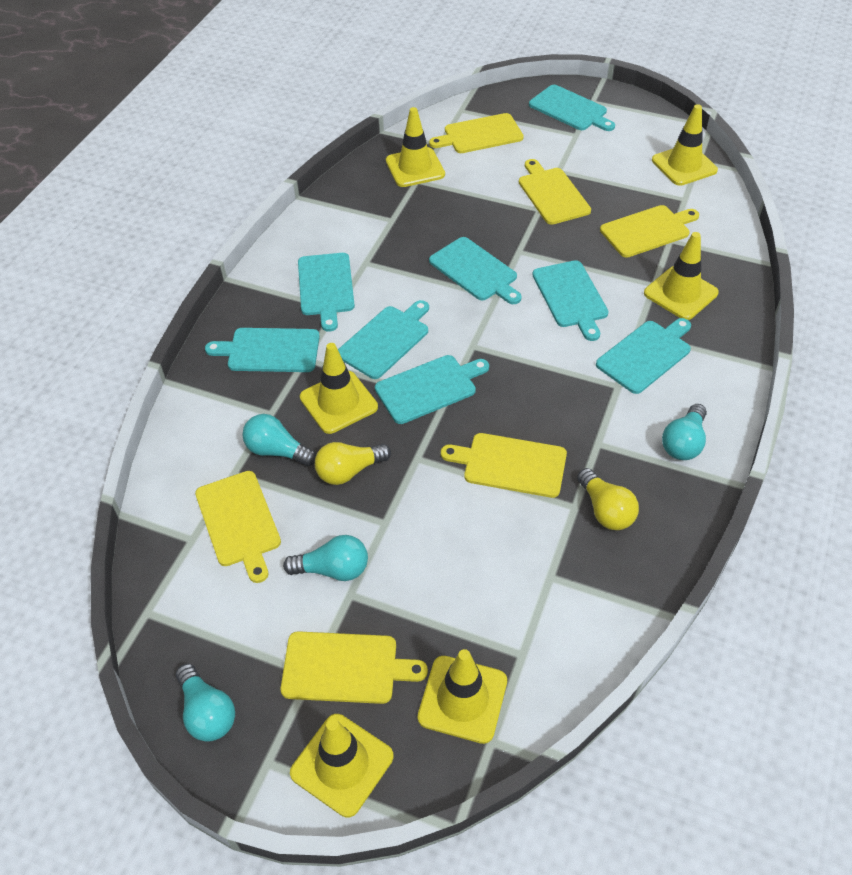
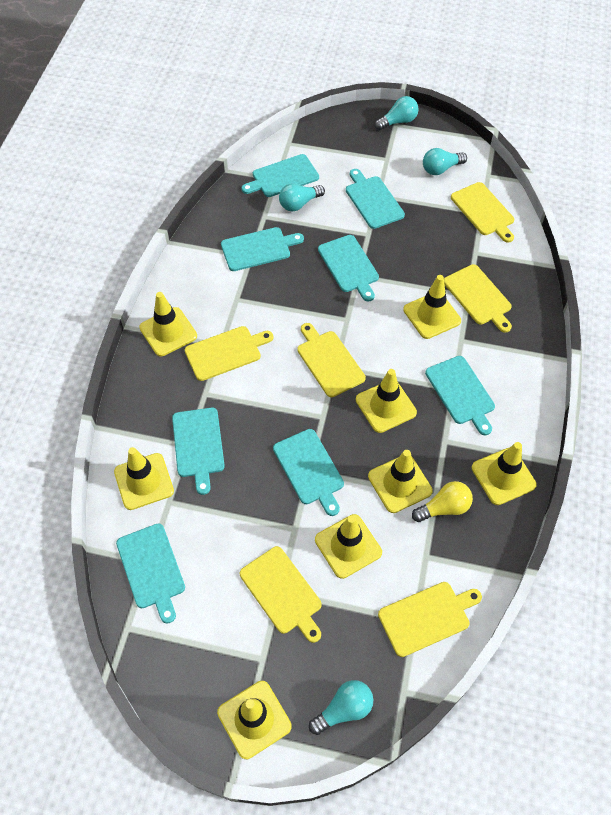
yellow light bulb: [315,442,391,485] [577,468,639,530] = 2 -> [412,481,473,522] = 1
yellow traffic cone: [290,714,394,817] [300,343,378,434] [386,107,445,187] [418,649,507,744] [644,232,719,320] [652,104,718,186] = 6 -> [114,447,174,510] [139,292,197,356] [217,681,292,759] [315,514,382,579] [356,369,417,433] [368,450,433,513] [403,275,461,339] [472,442,537,505] = 8

